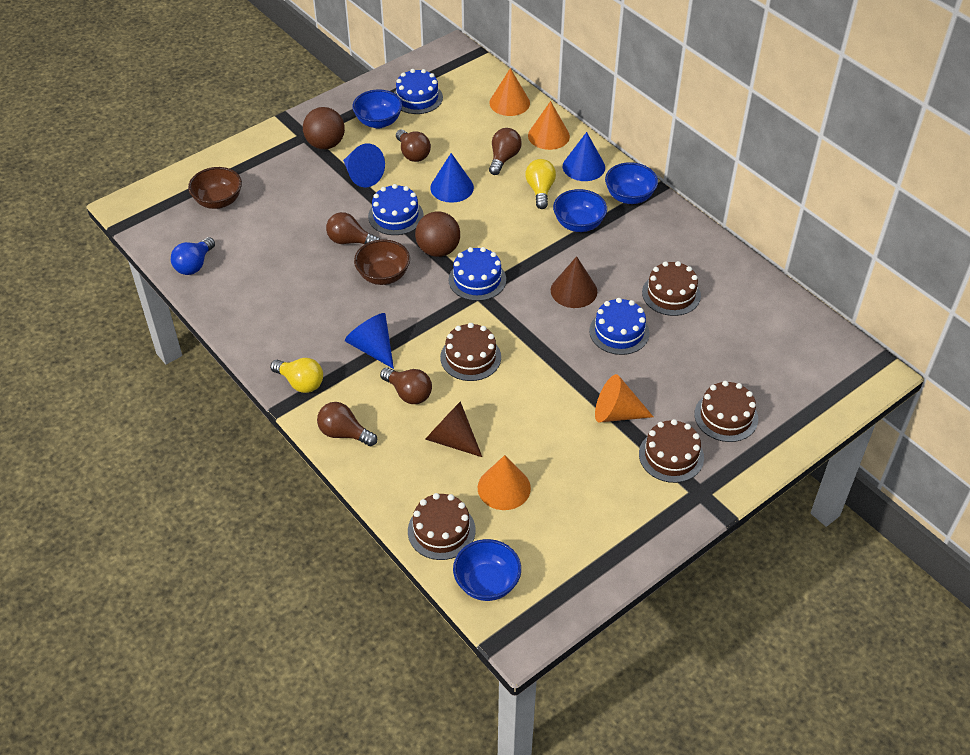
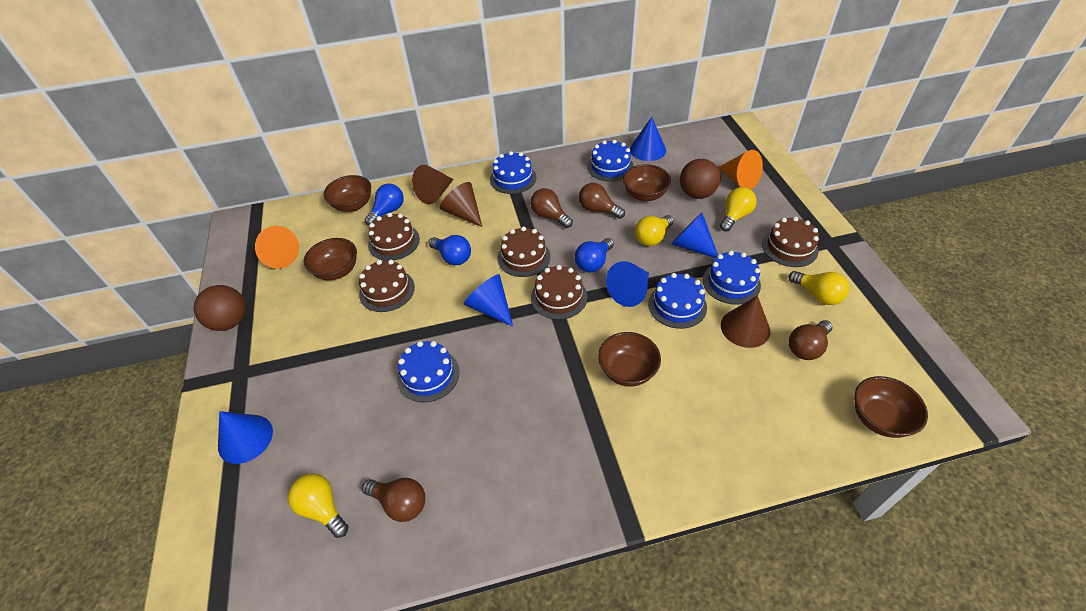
blue bowl: [352,89,402,128] [453,539,521,601] [553,189,607,232] [605,162,658,204] = 4 -> none = 0
blue cake: [368,184,423,235] [394,69,443,114] [448,247,506,301] [589,298,650,355] = 4 -> [397,341,460,403] [490,151,537,194] [587,140,634,182] [648,273,707,329] [703,251,761,305] = 5
blue cone: [343,144,385,187] [345,313,394,369] [430,153,474,203] [563,132,605,181] = 4 -> [218,411,273,464] [464,274,513,326] [606,261,649,307] [630,117,666,161] [671,213,718,258] = 5
blue light bulb: [171,237,215,275] = 1 -> [365,184,404,226] [429,235,471,265] [575,238,614,272] = 3
brown bowl: [188,167,242,209] [354,239,410,285] = 2 -> [304,238,357,280] [324,175,371,212] [598,332,661,387] [623,164,671,201] [854,376,928,438] = 5
brown cone: [425,401,482,457] [551,256,597,308] = 2 -> [412,165,454,204] [440,182,482,227] [721,296,770,348] = 3
brown light bulb: [317,402,377,446] [326,212,380,244] [380,368,432,404] [396,129,431,162] [489,128,522,175] = 5 -> [362,478,425,522] [530,188,573,228] [579,183,625,219] [789,320,833,360] = 4
orange cone: [478,455,531,510] [489,68,530,116] [528,101,570,150] [595,374,653,423] = 4 -> [255,226,299,269] [718,150,763,190] = 2
yellow light bulb: [270,358,323,393] [525,159,556,209] = 2 -> [288,474,348,538] [635,215,674,246] [720,187,757,231] [789,271,849,305] = 4

